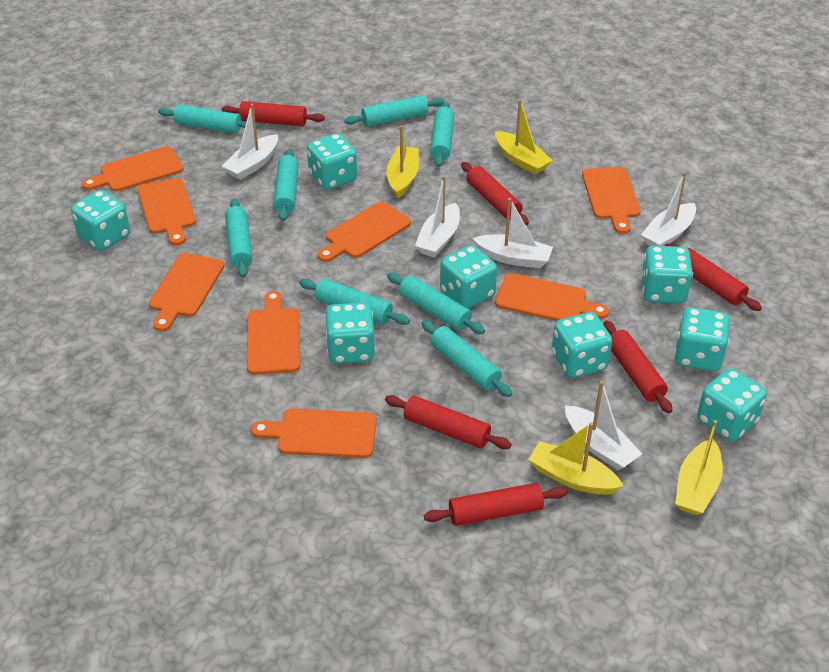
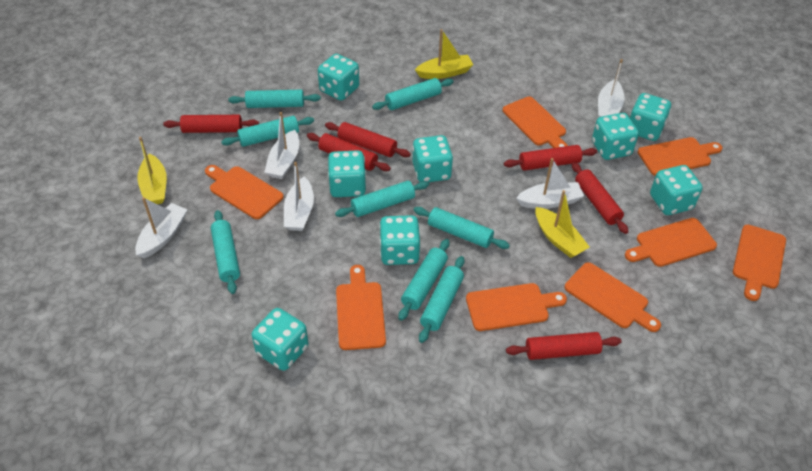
yellow boat: [387,125,419,198] [495,99,553,175] [528,423,623,495] [675,420,723,515] = 4 -> [137,137,167,204] [415,29,473,79] [535,190,590,258] = 3

